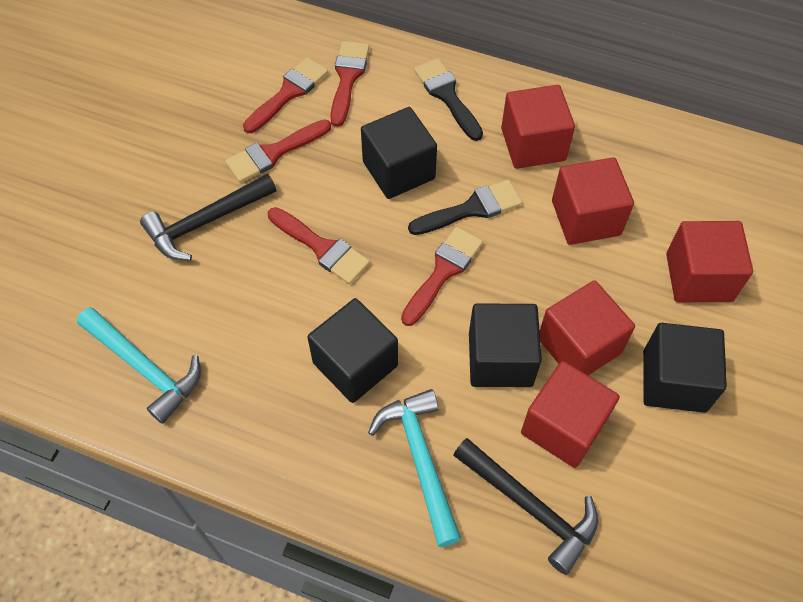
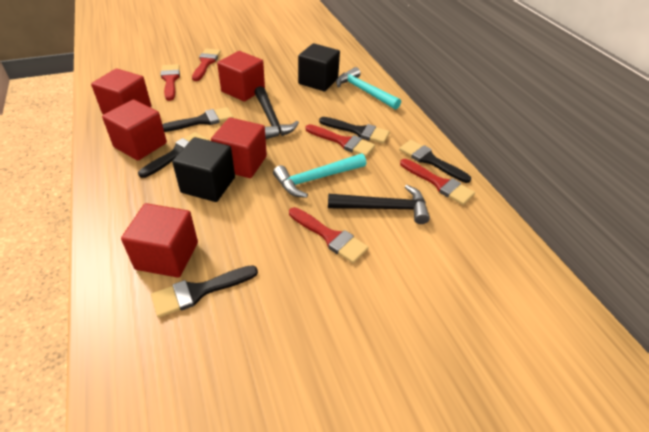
black brush: [408,180,522,235] [414,58,483,141] = 2 -> [138,132,209,178] [151,265,258,318] [162,107,234,132] [319,117,390,144] [399,140,471,183] = 5
black cube: [307,298,398,403] [361,107,437,199] [469,303,542,387] [643,323,727,413] = 4 -> [172,137,235,202] [298,43,340,91] = 2

